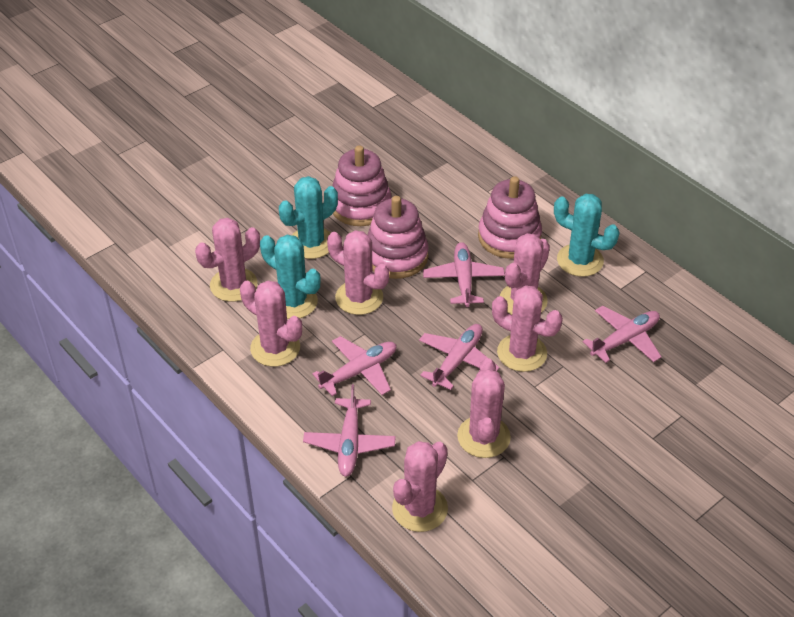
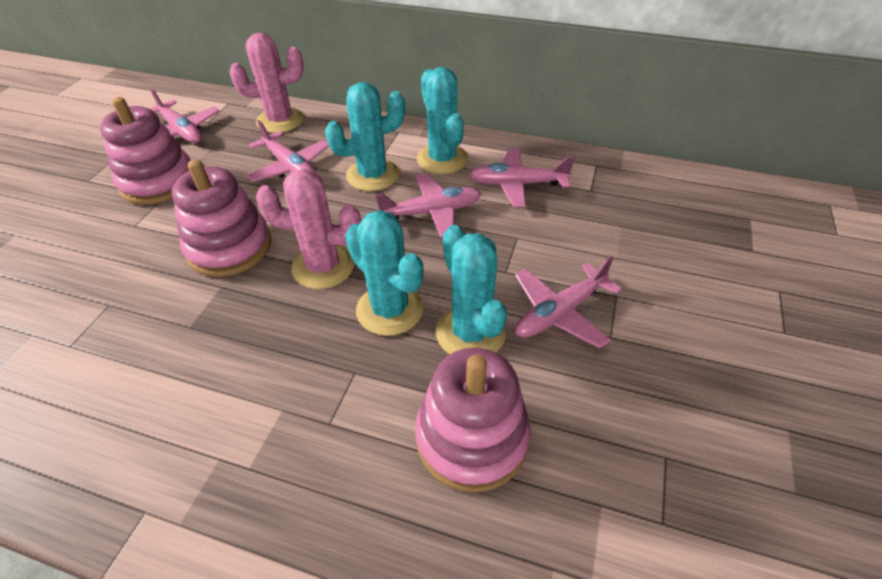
pink cactus: [195,218,260,302] [240,280,302,367] [327,230,389,315] [392,441,448,532] [457,358,511,458] [492,285,563,372] [500,233,550,315] = 7 -> [229,33,304,133] [256,169,361,289] = 2
turquoise cactus: [260,235,320,319] [279,176,338,259] [554,194,620,277] = 3 -> [325,82,405,191] [345,210,424,336] [417,67,468,174] [436,225,507,354] = 4

